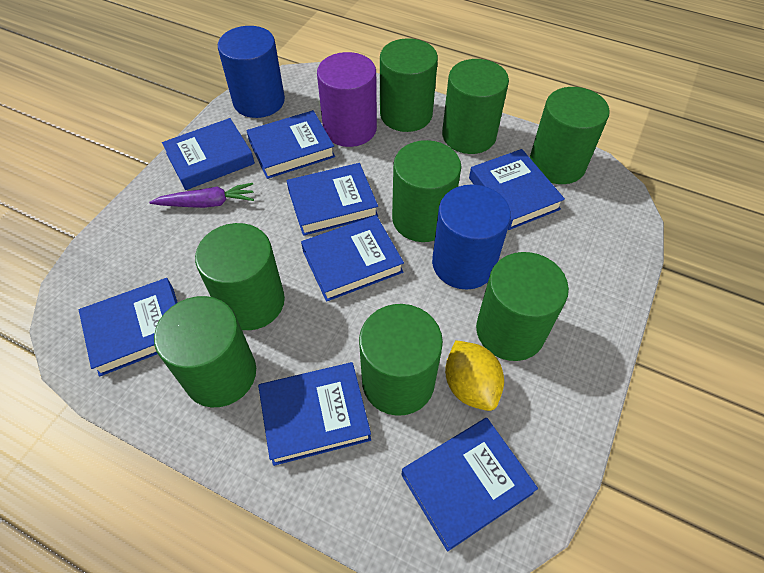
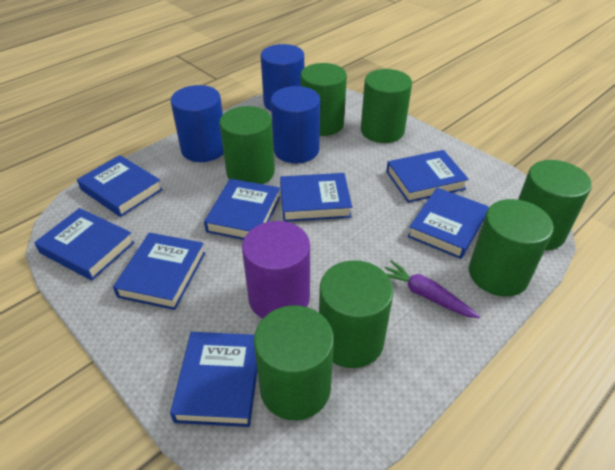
blue cylinder: [218,26,285,118] [432,184,511,289] = 2 -> [170,85,224,162] [261,44,304,111] [271,86,320,163] = 3
green cylinder: [154,296,256,407] [195,223,285,330] [359,304,443,416] [380,38,438,132] [392,140,461,242] [442,59,509,154] [476,252,569,361] [530,87,609,184] = 8 -> [219,106,275,184] [254,305,334,420] [300,63,347,136] [319,260,394,368] [361,69,412,143] [469,199,554,297] [518,160,592,250] = 7
yellow lemon: [445,340,504,411] = 1 -> none = 0

